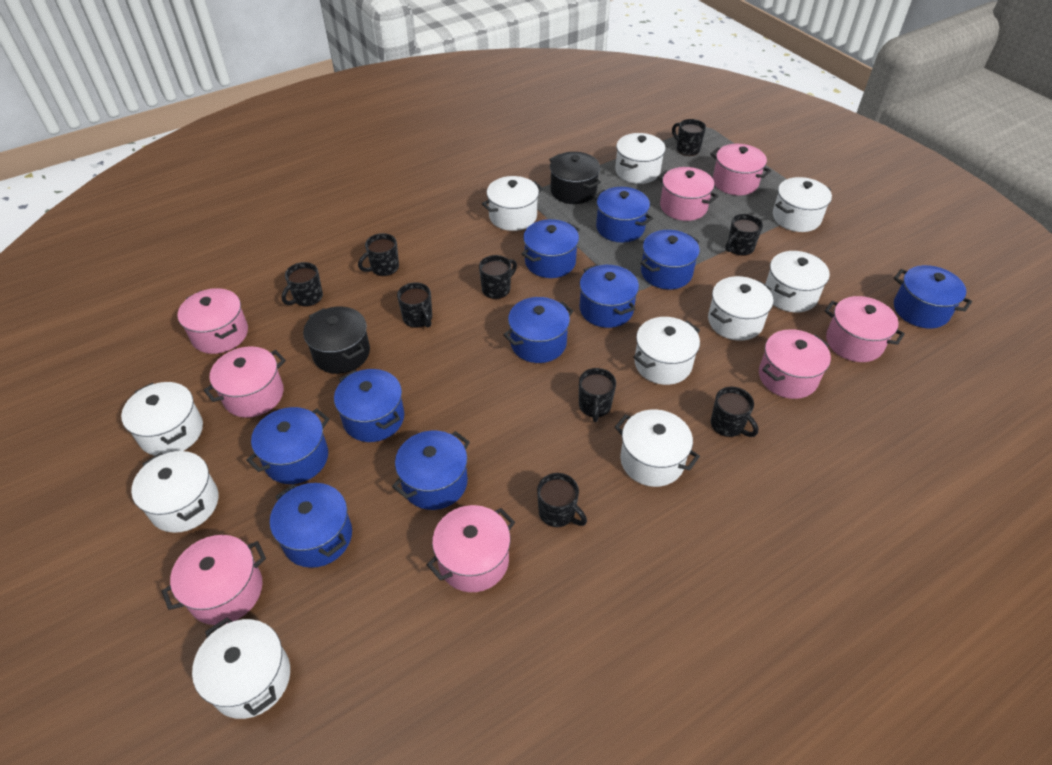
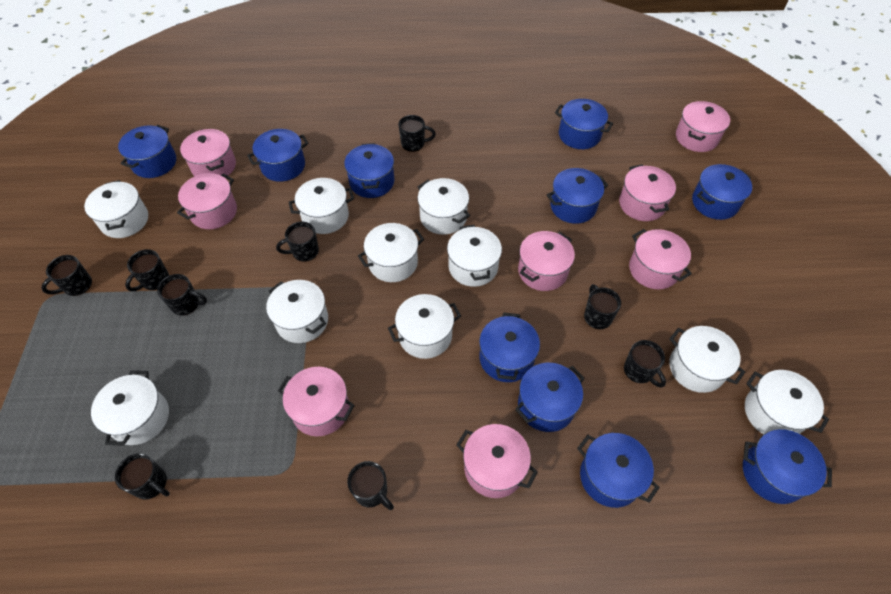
black pot: [303,307,370,374] [549,152,601,204] = 2 -> none = 0

